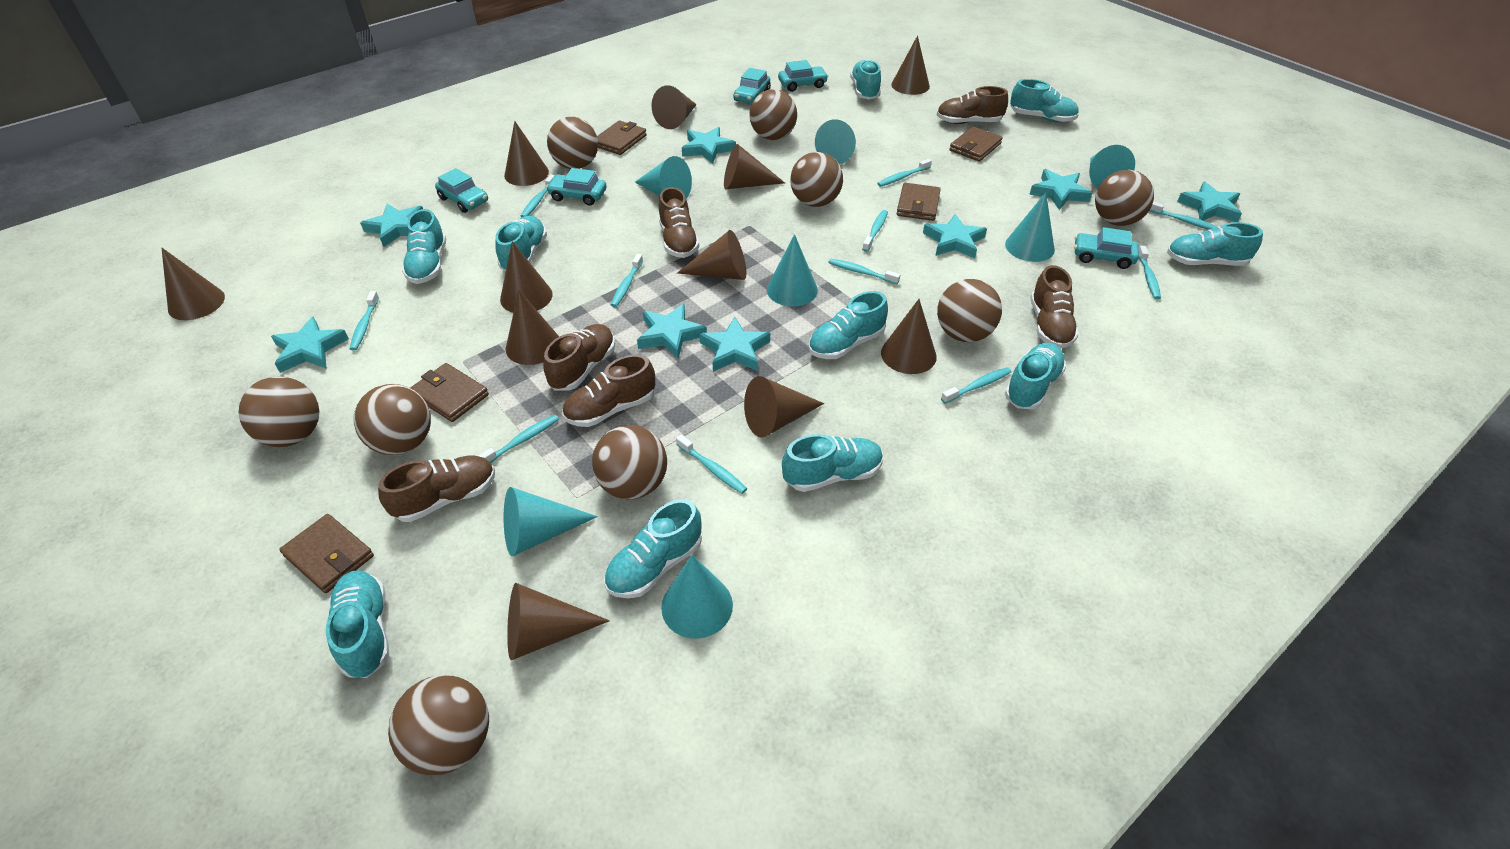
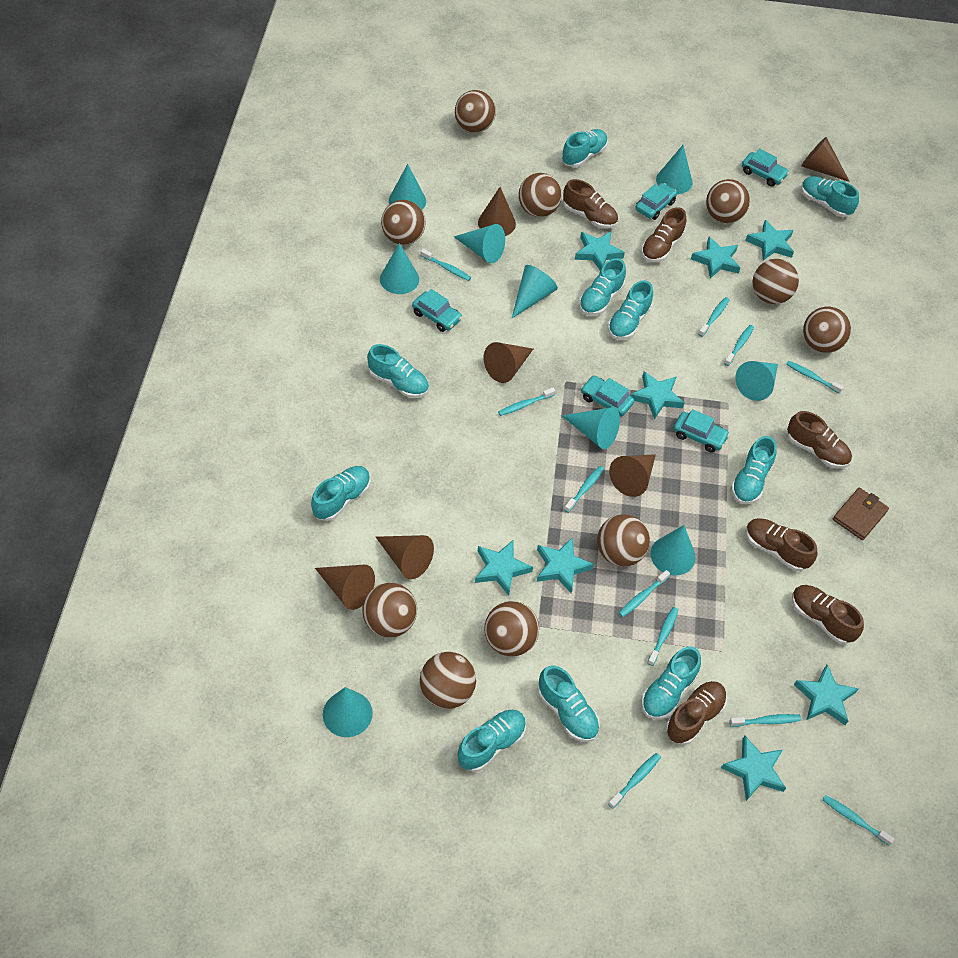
brown ball: [239,377,319,447] [354,384,431,455] [388,675,489,775] [547,117,598,169] [592,425,667,499] [749,89,797,140] [790,152,843,207] [937,279,1002,342] [1095,170,1154,226] = 9 -> [362,583,417,638] [381,200,426,245] [420,652,476,709] [455,90,496,133] [484,601,539,656] [519,173,562,217] [597,514,650,566] [706,179,750,223] [753,259,799,304] [803,307,851,353] = 10
brown cone: [161,248,225,320] [500,241,553,313] [504,121,549,186] [506,290,559,365] [507,583,610,660] [651,85,697,129] [677,230,746,280] [724,144,785,189] [744,376,824,437] [881,299,937,374] [891,36,930,95] = 11 -> [315,565,375,610] [376,535,434,579] [478,187,516,236] [484,342,533,383] [609,454,656,497] [801,137,850,182] = 6
brown wallet: [279,514,374,593] [410,363,489,422] [597,120,647,155] [897,183,941,221] [949,126,1003,162] = 5 -> [833,488,889,540] = 1
turquoise cone: [504,487,598,556] [635,156,692,199] [661,554,733,639] [767,234,818,307] [815,119,856,165] [1005,192,1055,262] [1089,145,1135,188] = 7 -> [323,687,373,737] [380,243,419,294] [389,164,426,210] [454,224,505,263] [512,265,558,318] [562,407,620,449] [651,525,696,576] [656,145,692,194] [735,361,778,401] = 9

